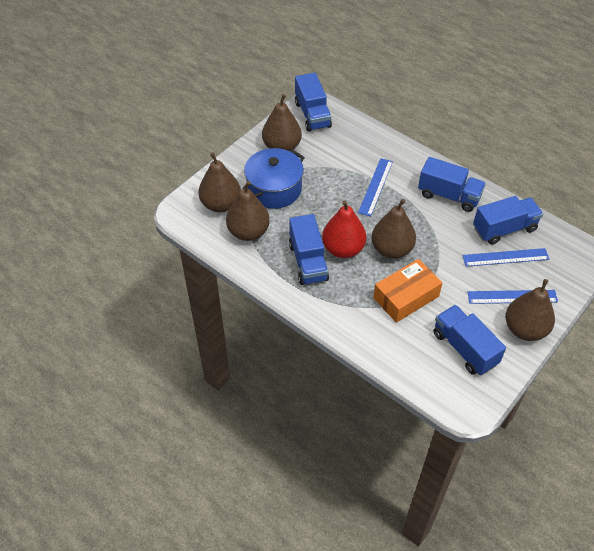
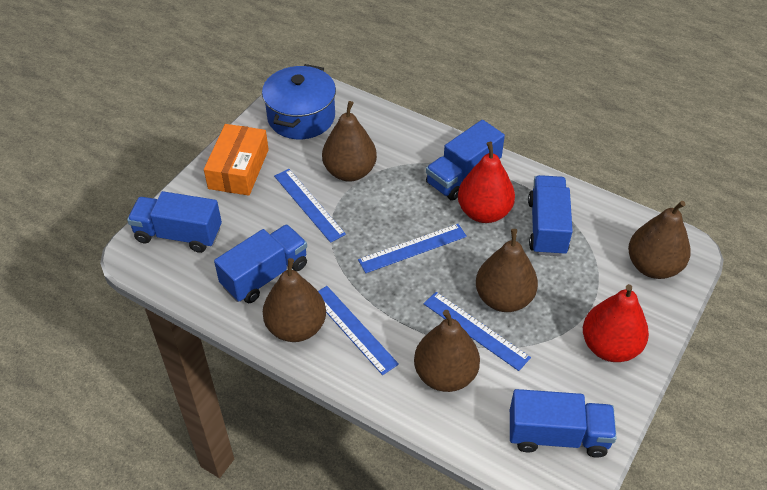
blue ruler: [358,158,393,217] [462,248,549,267] [467,290,558,304] = 3 -> [274,169,346,243] [318,286,399,375] [358,224,467,273] [424,292,531,371] = 4
red pear: [322,200,366,258] = 1 -> [458,142,515,223] [583,284,649,362] = 2

